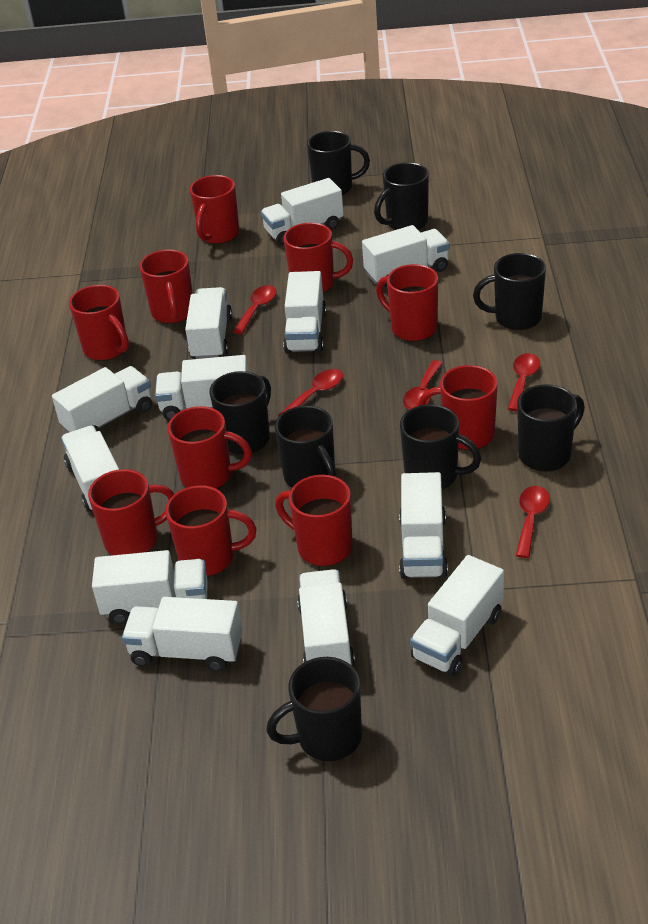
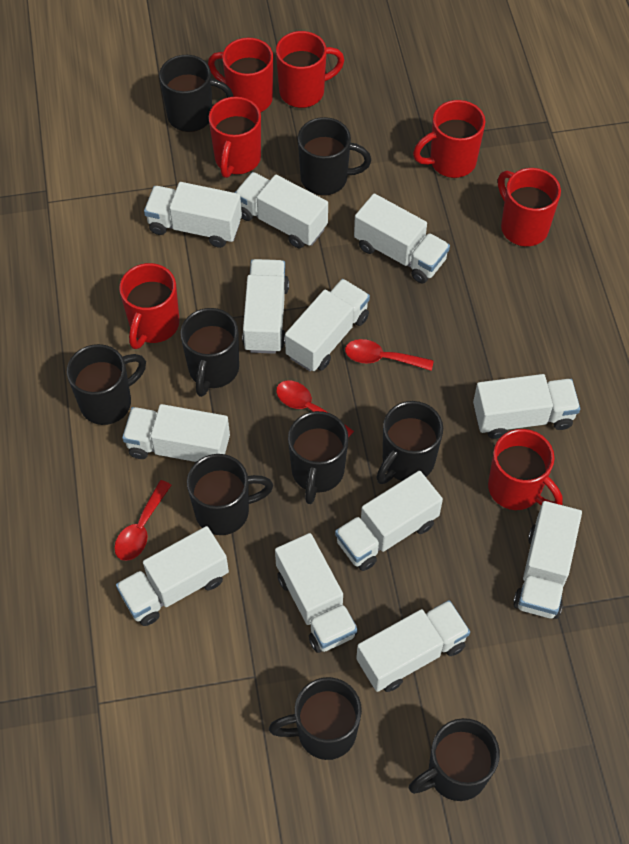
black mug: [209,371,271,455] [266,657,362,761] [275,406,337,488] [307,131,370,195] [374,163,429,230] [400,404,481,490] [473,253,546,330] [517,385,585,472] = 8 -> [67,344,146,425] [159,55,233,132] [180,308,239,397] [187,454,273,535] [269,677,362,760] [288,411,348,504] [298,117,371,196] [376,401,443,484] [409,718,500,801] = 9
red mug: [69,285,129,361] [88,469,174,555] [139,250,193,324] [165,485,256,577] [168,406,252,489] [190,175,239,244] [275,475,353,566] [283,223,353,293] [376,264,438,342] [418,365,498,450] = 10 -> [119,263,179,349] [208,38,273,112] [209,97,261,178] [276,31,344,108] [413,100,485,178] [488,429,563,510] [498,168,561,247] = 7
red spoon: [233,285,276,335] [279,369,343,416] [403,360,443,410] [508,353,540,411] [516,486,550,558] = 5 -> [114,480,171,561] [276,380,354,438] [345,339,434,371] = 3

